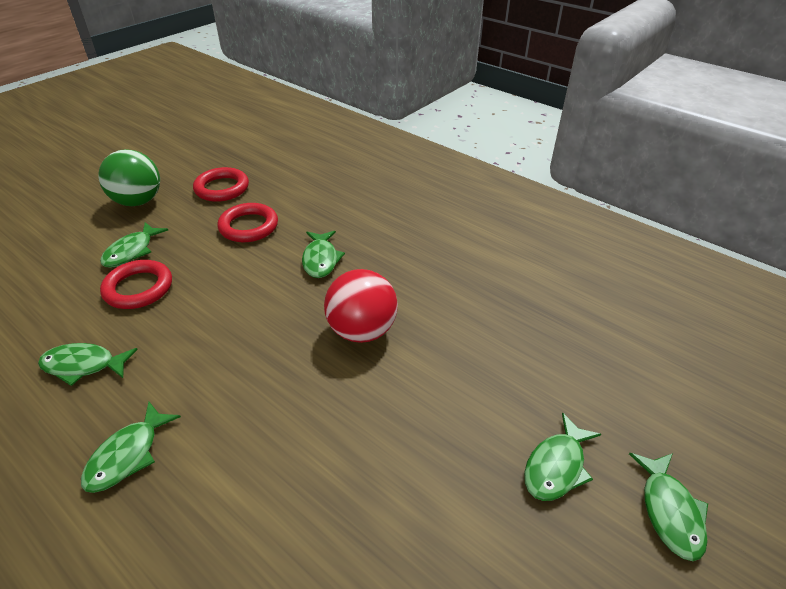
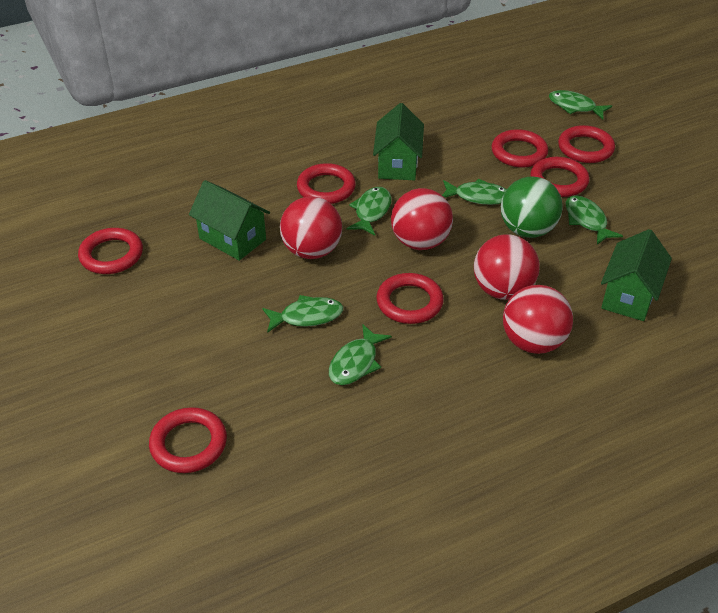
green house: none = 0 -> [189,180,270,261] [373,103,424,180] [601,229,672,321] = 3
red ball: [324,269,398,343] = 1 -> [280,197,342,259] [391,188,453,250] [474,234,540,300] [503,285,573,354] = 4
red ring: [100,260,172,309] [193,167,249,202] [217,203,278,242] = 3 -> [78,228,143,274] [149,407,227,473] [297,163,356,204] [376,273,444,324] [492,129,548,167] [530,157,590,197] [558,125,615,163] = 7

